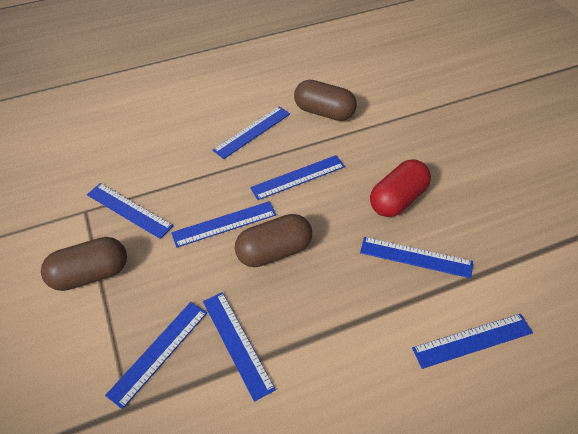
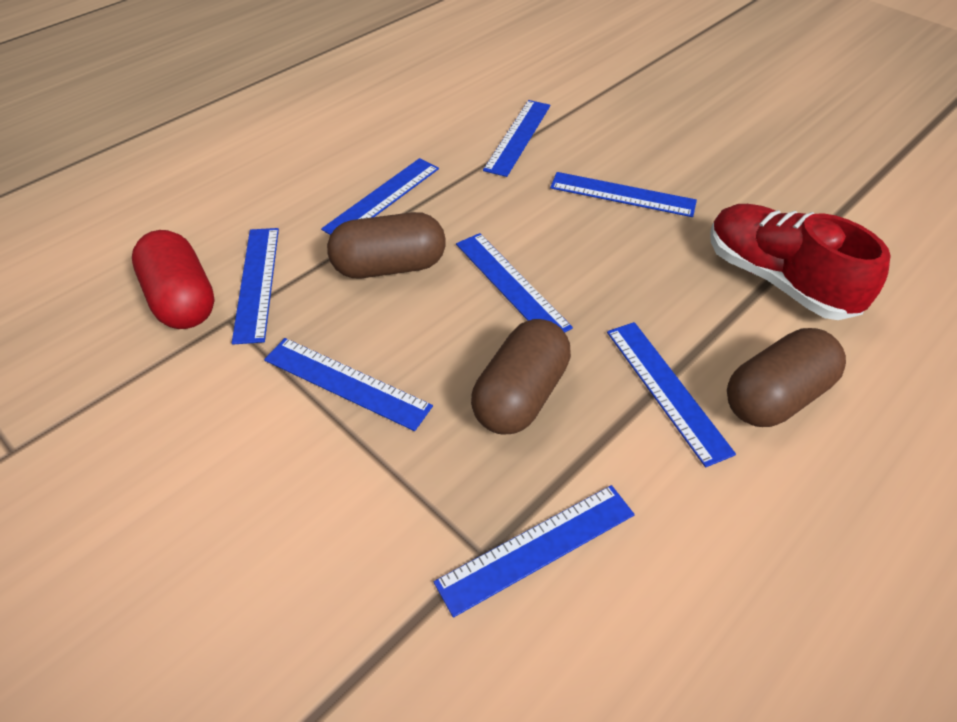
red shoe: none = 0 -> [710,204,890,320] = 1

